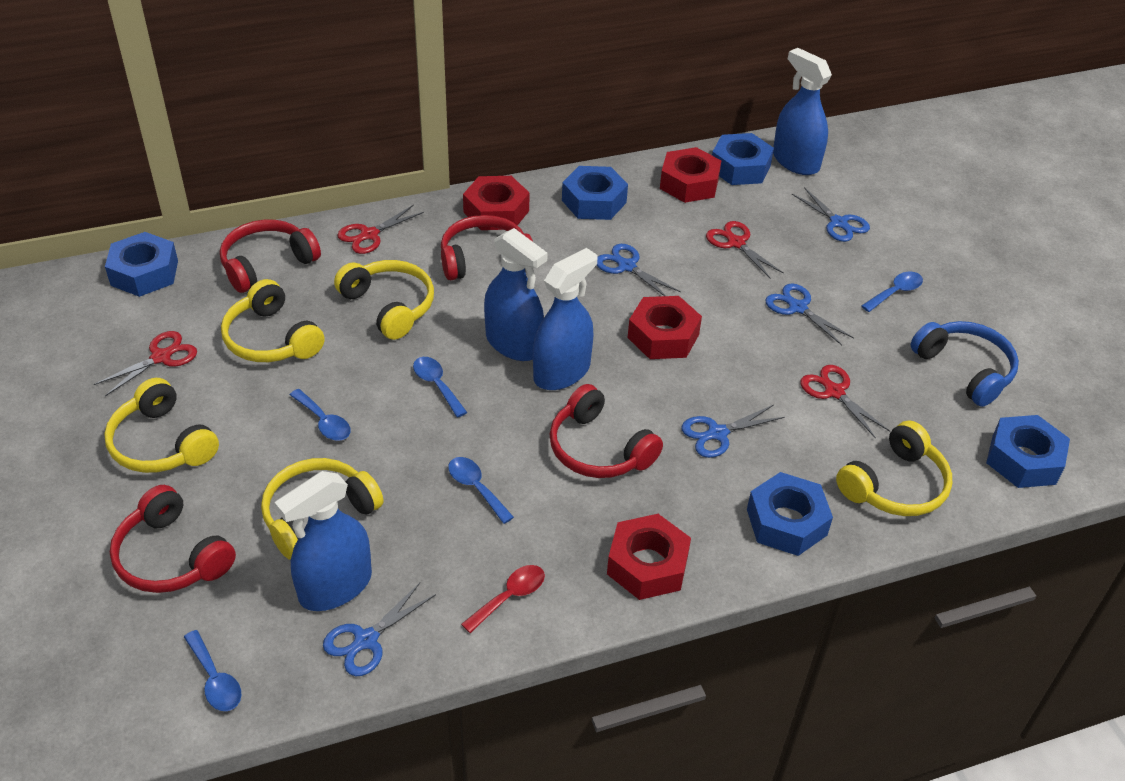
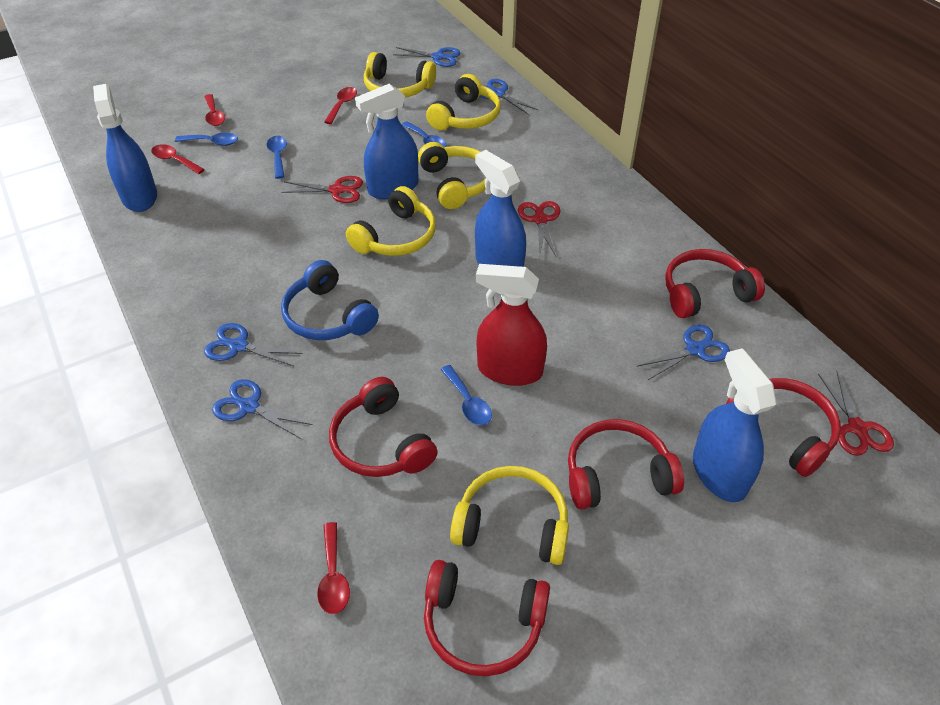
blue nut: [105,232,178,297] [562,166,628,220] [712,133,774,185] [747,472,833,556] [986,415,1070,488] = 5 -> none = 0
blue spoon: [184,630,241,711] [290,389,351,441] [413,357,467,417] [448,457,514,524] [861,272,923,312] = 5 -> [175,133,238,146] [267,136,287,179] [401,121,446,147] [440,365,492,425] = 4
red headphones: [110,485,236,593] [220,220,321,293] [441,215,533,280] [550,384,663,478] = 4 -> [329,377,437,477] [424,560,550,677] [568,419,684,510] [665,249,765,318] [726,378,841,477] = 5
red nut: [463,176,530,230] [607,514,691,600] [628,296,702,359] [660,147,721,203] = 4 -> none = 0
red scissors: [94,331,197,396] [337,205,424,254] [706,221,784,278] [800,365,890,439] = 4 -> [281,176,363,203] [518,201,560,256] [818,371,894,456] = 3
red spoon: [461,565,545,633] = 1 -> [151,144,205,174] [204,94,225,126] [317,522,350,614] [324,87,357,124] = 4
red spray bottle: none = 0 -> [476,264,547,386] = 1

